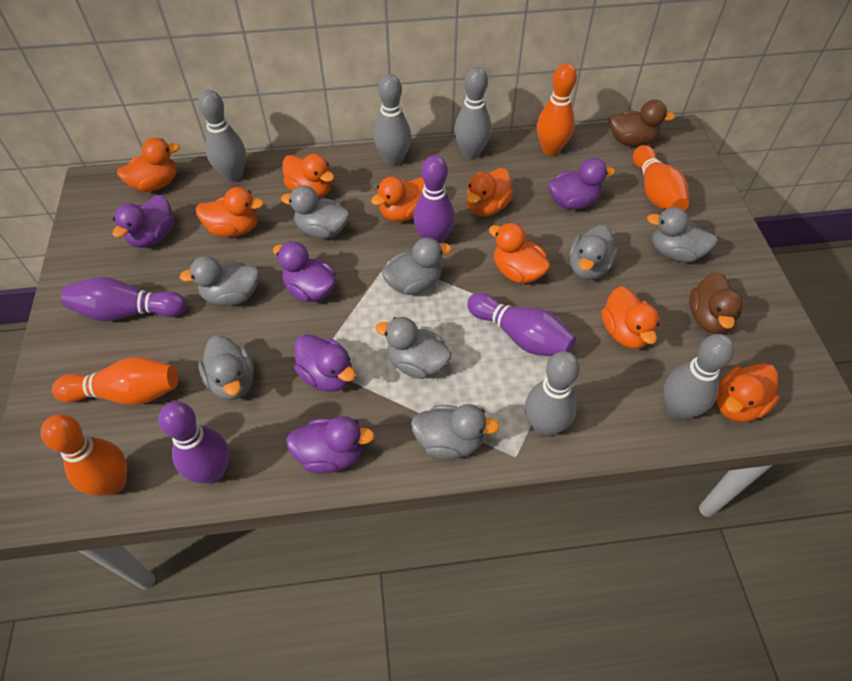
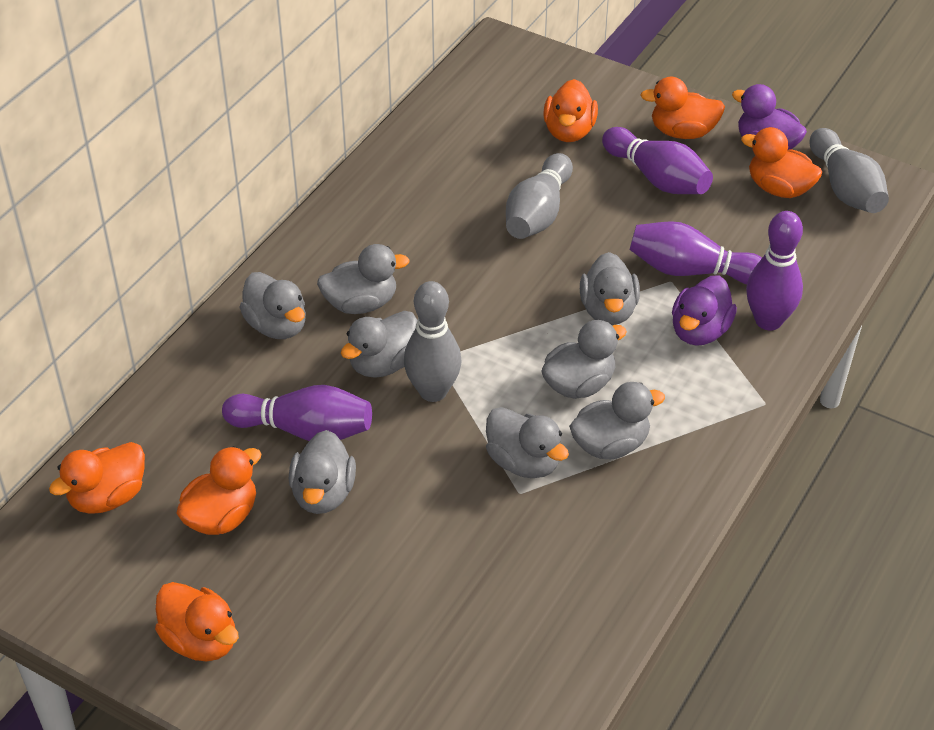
brown duck: [609,100,675,146] [689,272,744,334] = 2 -> none = 0
grey bowling pin: [198,90,246,182] [374,74,411,166] [454,67,491,159] [525,351,580,436] [663,334,735,420] = 5 -> [404,281,462,402] [506,153,573,239] [809,128,889,213] = 3
orange bowling pin: [41,414,127,496] [52,357,178,405] [537,63,577,156] [633,145,689,211] = 4 -> none = 0
orange duck: [117,137,180,192] [196,187,264,237] [282,154,334,198] [371,177,425,222] [466,168,514,216] [489,223,551,284] [601,286,659,349] [717,363,780,422] = 8 -> [49,442,145,514] [155,582,239,661] [176,446,261,535] [543,79,598,142] [641,77,725,139] [741,127,822,198] = 6
purple duck: [113,195,174,248] [273,241,336,302] [286,416,374,474] [294,334,356,392] [548,158,615,209] = 5 -> [672,275,737,346] [732,84,807,150] = 2

